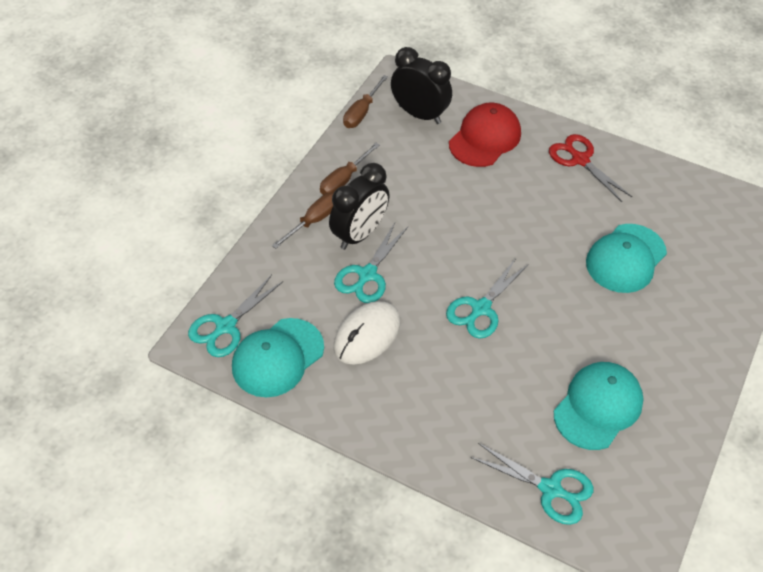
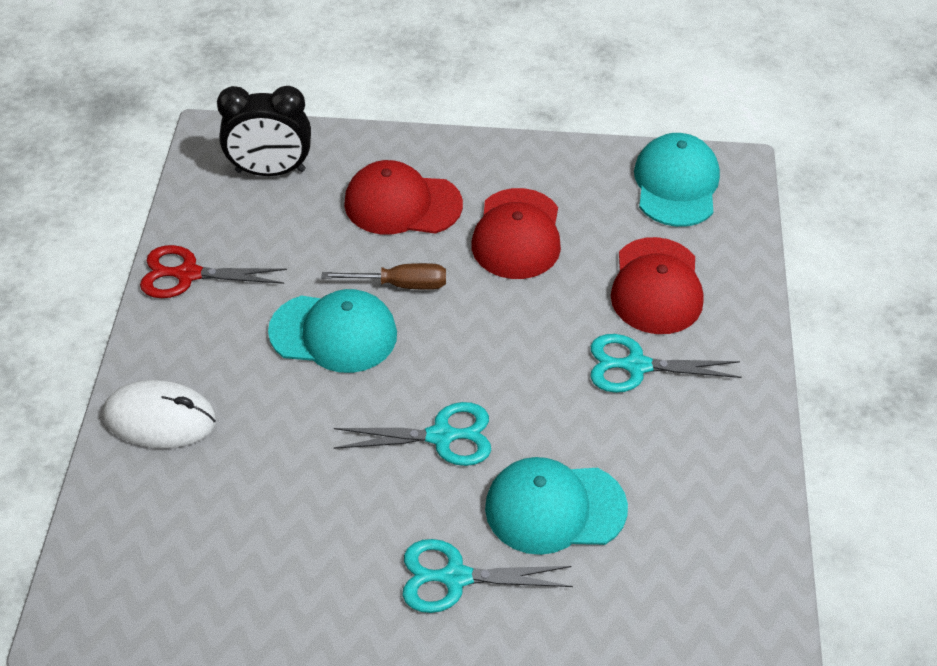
black clock: [329,163,389,250] [391,47,452,124] = 2 -> [217,86,311,176] = 1
brown screwdriver: [272,193,333,249] [320,143,380,195] [343,75,388,128] = 3 -> [322,263,446,290] = 1
red cap: [449,103,521,167] = 1 -> [344,160,463,234] [471,188,561,279] [611,237,703,334] = 3
turquoise scissors: [188,275,283,357] [334,223,408,303] [446,258,529,339] [470,443,593,525] = 4 -> [334,402,491,466] [402,539,573,613] [590,334,742,393] = 3

